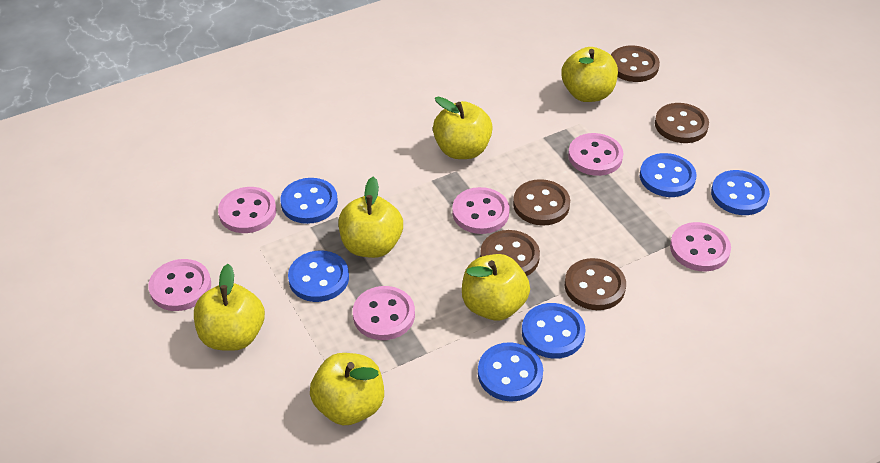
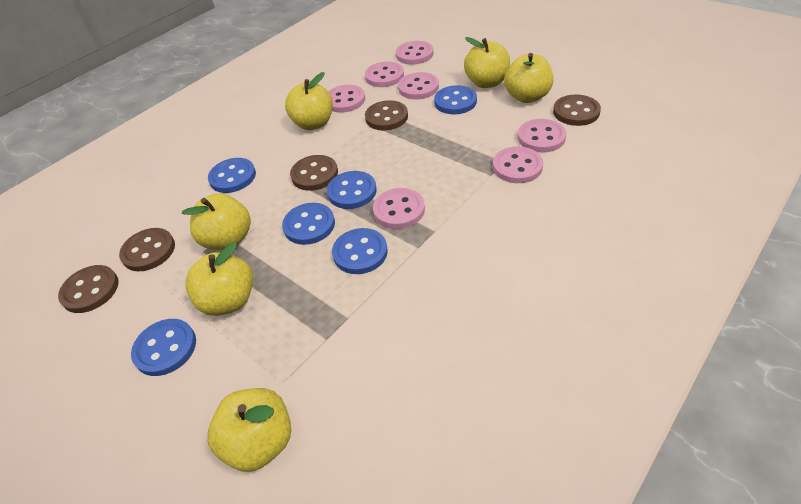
pink button: [148,259,211,311] [218,187,276,233] [353,286,415,340] [452,187,509,234] [568,133,623,176] [670,222,731,272] = 6 -> [328,85,365,113] [365,62,404,87] [373,188,425,229] [396,41,433,65] [398,72,439,99] [493,146,543,183] [518,119,566,153] = 7

